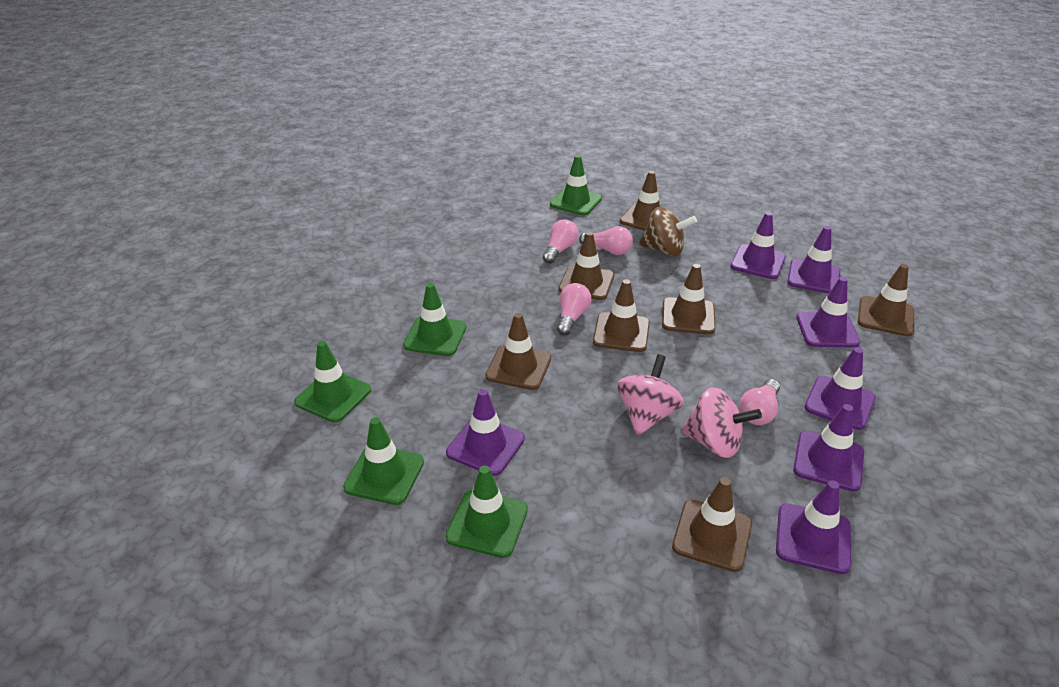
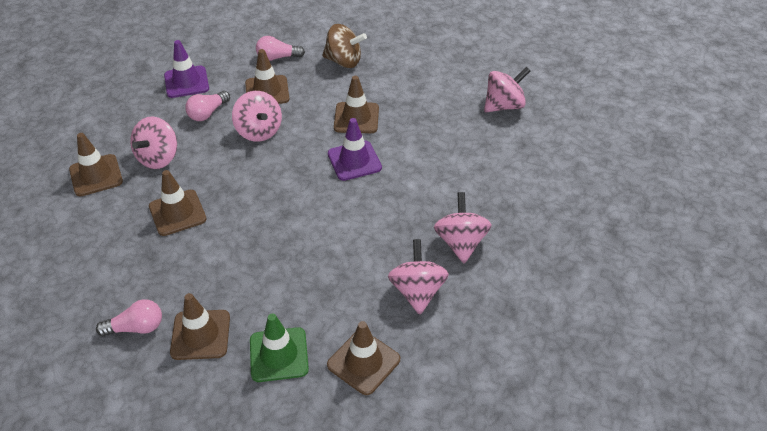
brown traffic cone: [485,313,551,390] [559,232,614,300] [593,279,650,352] [620,171,671,231] [662,264,715,334] [672,477,752,572] [858,264,914,336] = 7 -> [69,133,123,197] [149,170,206,236] [170,293,230,360] [245,49,289,104] [327,321,400,395] [334,76,379,133] = 6
green traffic cone: [294,341,371,423] [343,417,424,505] [403,283,466,356] [446,466,528,558] [550,155,602,216] = 5 -> [250,314,309,382] = 1
pink light bulb: [543,219,579,264] [557,283,591,336] [579,226,633,255] [739,379,780,425] = 4 -> [96,299,162,336] [185,91,230,121] [256,36,305,61] = 3
pink spinning top: [617,354,684,436] [681,387,762,458] = 2 -> [130,116,177,169] [232,91,282,142] [388,239,449,315] [434,192,492,263] [484,67,530,112] = 5
purple traffic cone: [446,389,525,476] [730,212,786,279] [776,480,851,574] [787,226,840,294] [793,404,864,491] [796,277,860,348] [805,347,876,430] = 7 -> [164,40,209,98] [328,118,382,181] = 2

